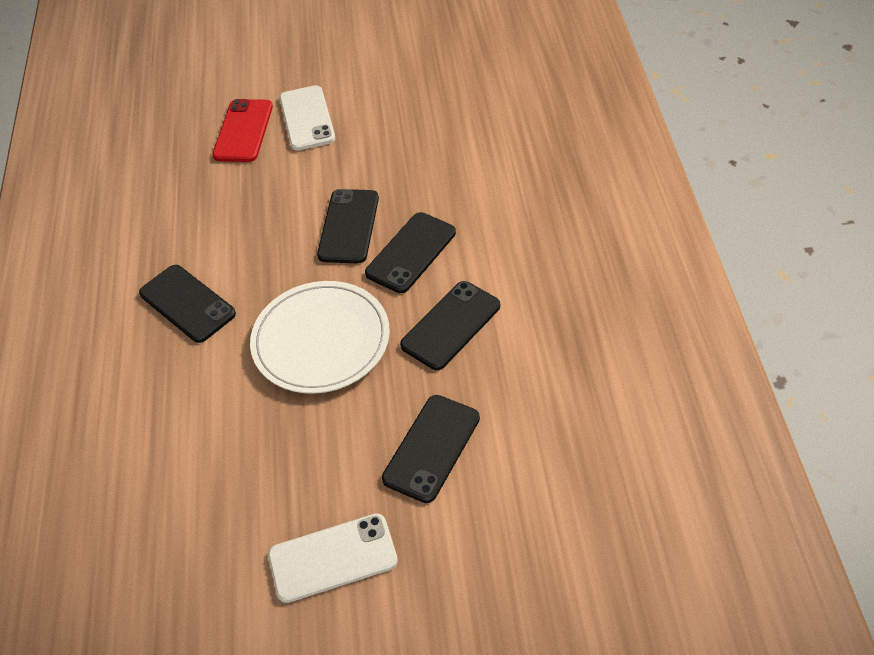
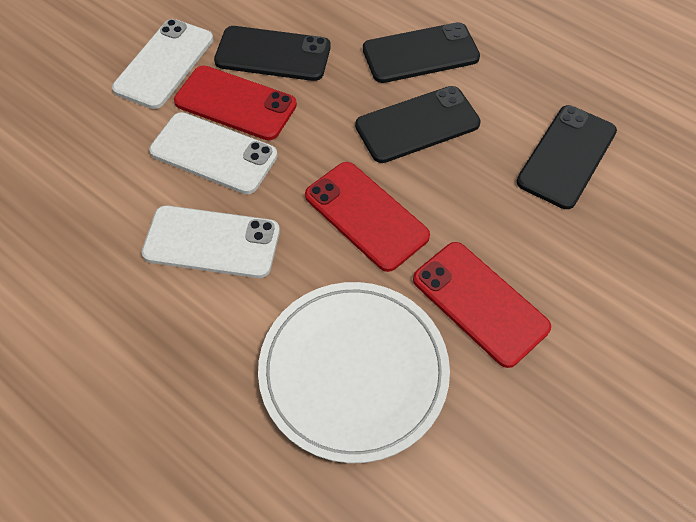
black phone: [139,265,236,343] [317,189,379,264] [365,212,456,293] [382,395,480,503] [400,281,500,370] = 5 -> [214,26,331,81] [355,86,481,163] [363,22,480,83] [517,105,617,209] = 4
red phone: [212,99,273,162] = 1 -> [174,66,297,140] [305,162,430,272] [413,242,551,368] = 3
white phone: [268,514,398,603] [279,85,335,150] = 2 -> [112,19,213,109] [142,205,280,278] [149,112,277,194] = 3

